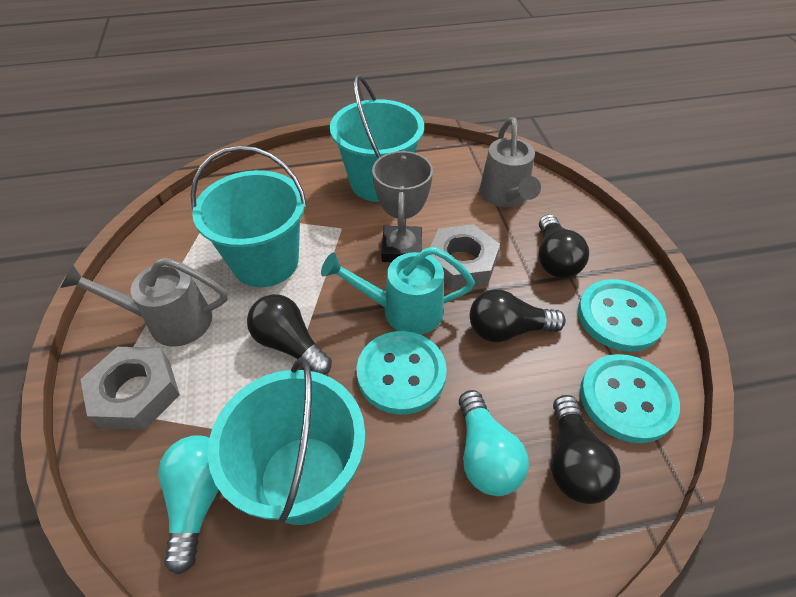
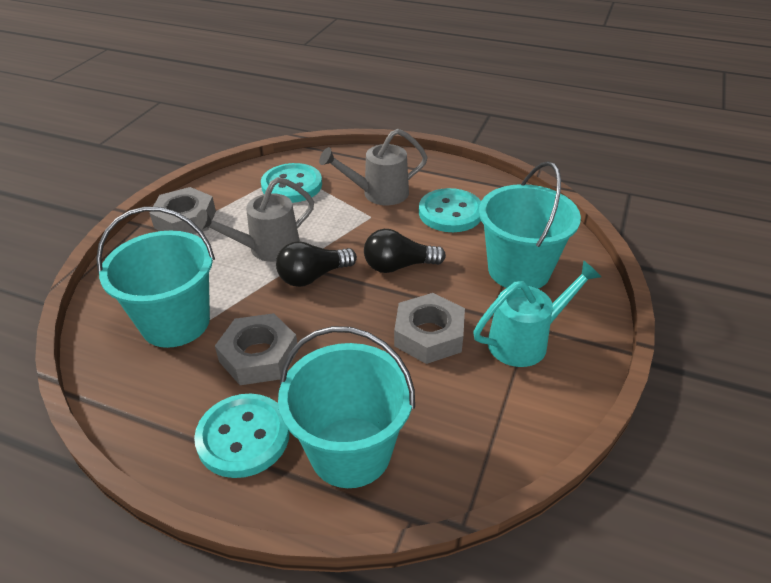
black light bulb: [247,294,332,375] [470,289,566,342] [539,214,589,278] [551,395,621,504] = 4 -> [276,241,357,287] [364,229,446,273] = 2
grey nut: [80,347,180,430] [430,224,500,290] = 2 -> [150,187,216,234] [215,313,298,385] [394,293,465,364] = 3
grey trophy: [372,150,433,262] = 1 -> none = 0
turquoise light bulb: [158,435,219,574] [459,390,529,496] = 2 -> none = 0

